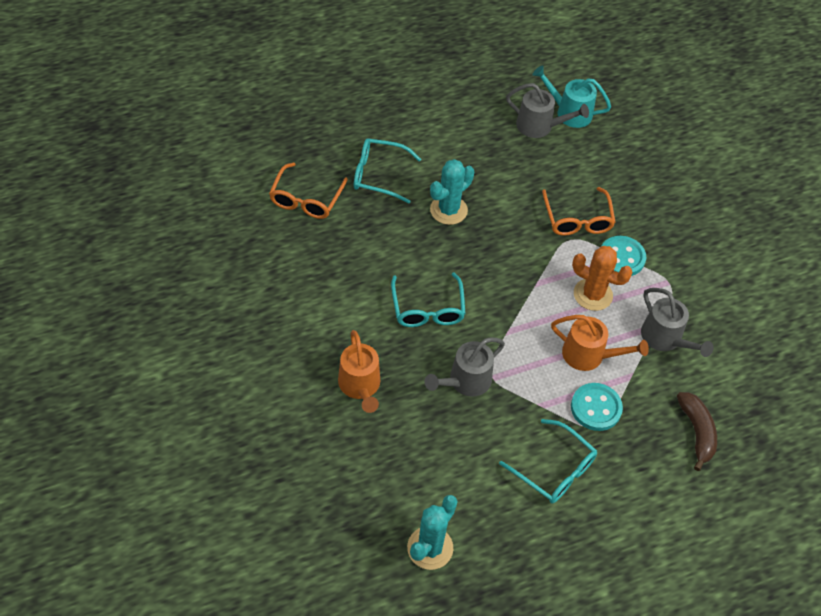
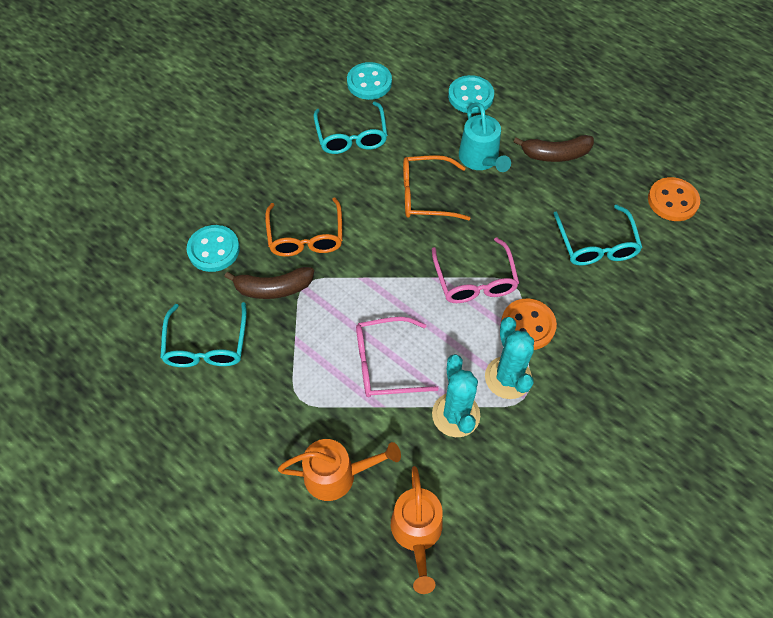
brown banana: [677,392,717,471] = 1 -> [224,267,314,299] [513,135,594,162] = 2
grey watering can: [425,337,505,397] [506,83,589,138] [641,288,714,357] = 3 -> none = 0
orange button: none = 0 -> [501,299,557,350] [648,177,700,221] = 2
orange cactus: [572,246,633,311] = 1 -> none = 0
pink glasses: none = 0 -> [356,317,439,397] [432,237,519,303] = 2
turquoise button: [571,383,623,431] [602,236,646,276] = 2 -> [187,225,240,272] [347,62,392,100] [448,75,494,114] = 3

